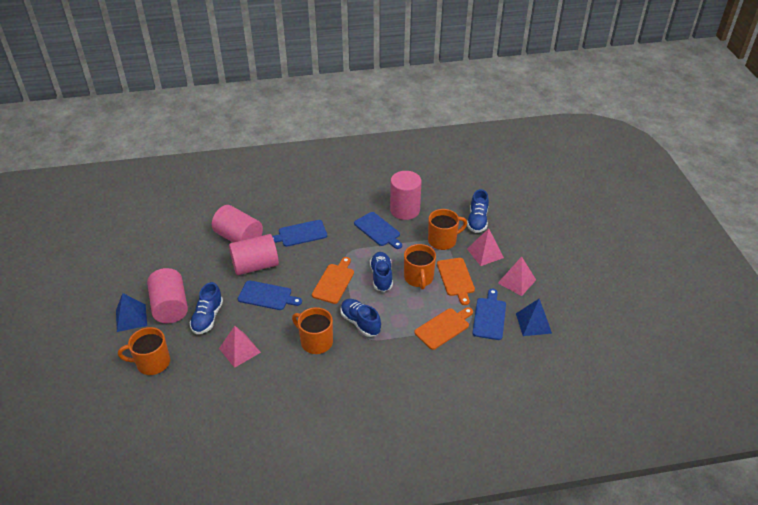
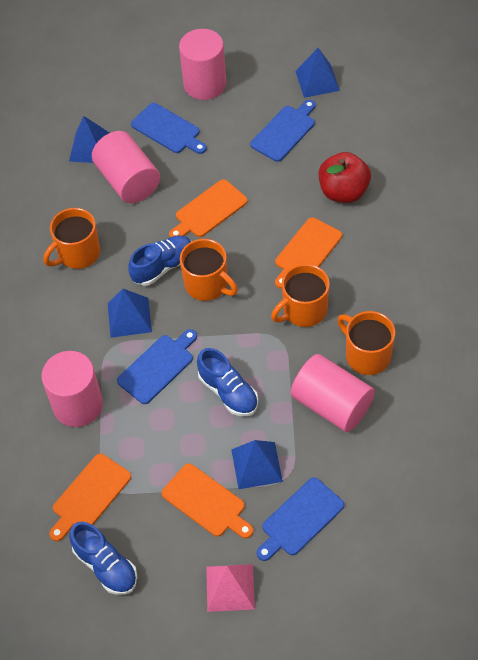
blue pyramid: [116,293,147,332] [516,299,552,336] = 2 -> [69,116,109,163] [108,289,152,338] [231,440,283,489] [295,48,340,98] = 4
blue shoe: [190,282,223,334] [340,299,381,337] [370,252,393,292] [467,189,489,233] = 4 -> [69,522,137,595] [128,235,192,286] [197,348,258,416] = 3
orange cutting board: [312,257,354,304] [414,307,473,350] [437,258,475,305] = 3 -> [49,454,131,541] [161,463,253,539] [169,179,248,237] [275,217,342,289] = 4
pink pyramid: [219,326,261,368] [467,228,504,266] [498,257,536,296] = 3 -> [206,564,255,612] = 1
red apple: none = 0 -> [318,152,371,203] = 1

